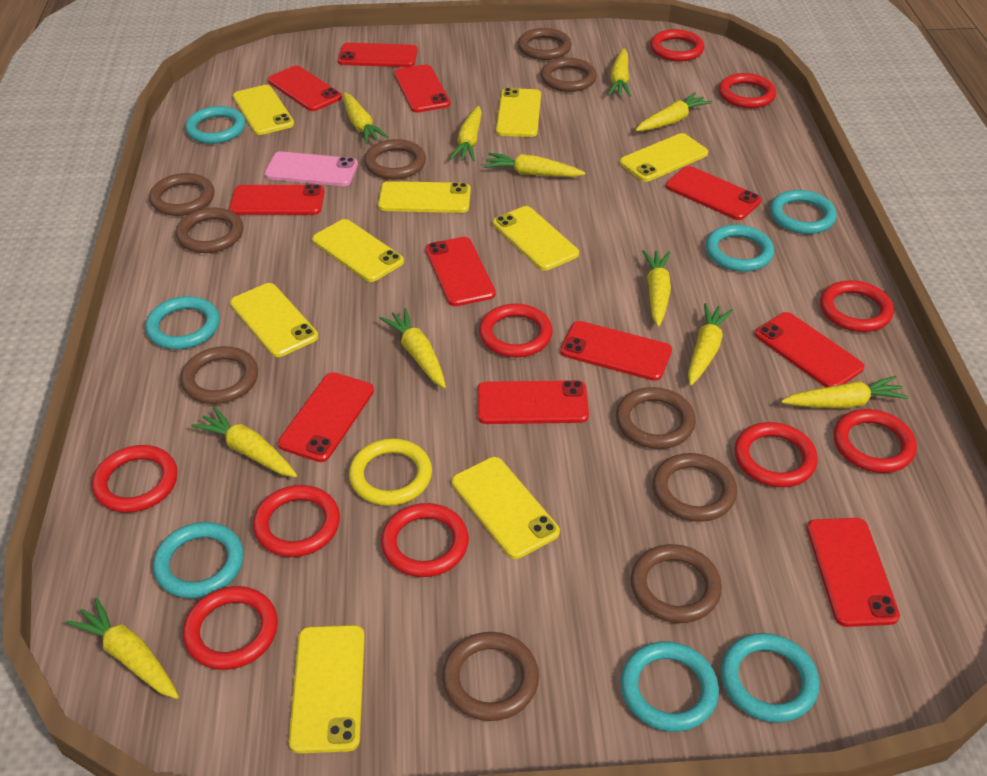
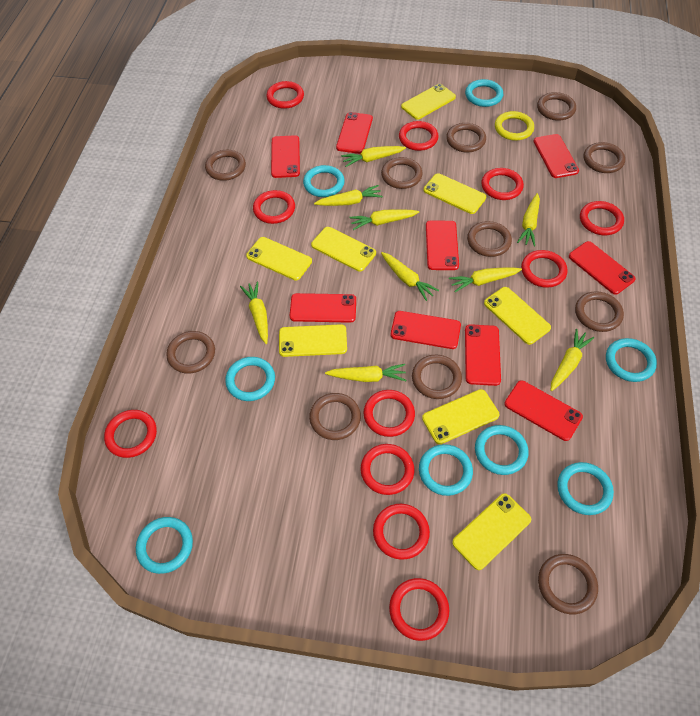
brown ring: [149,173,215,216] [176,208,243,253] [181,346,258,404] [364,139,426,179] [442,632,539,721] [518,28,572,60] [541,58,597,92] [616,387,696,449] [630,544,722,623] [653,453,737,522] = 10 -> [166,331,215,374] [205,150,246,181] [309,393,361,440] [381,157,423,189] [412,355,462,399] [446,123,486,153] [467,221,512,257] [537,92,576,121] [538,554,598,614] [575,291,624,332] [584,142,625,173] = 11
pink phone: [264,151,358,186] = 1 -> none = 0
red phone: [229,184,324,215] [268,66,342,111] [278,372,374,462] [338,43,418,67] [394,64,450,113] [425,237,496,306] [478,380,589,424] [560,321,672,381] [666,166,762,220] [755,312,865,387] [807,518,900,627] = 11 -> [271,135,300,178] [290,293,356,323] [336,112,373,154] [391,311,461,349] [426,221,459,270] [465,324,501,386] [504,380,583,441] [533,134,579,178] [569,241,635,295] = 9
red ring: [92,445,178,513] [183,586,278,670] [253,485,340,557] [381,503,469,577] [479,304,553,357] [650,29,705,62] [718,73,776,108] [734,422,818,487] [820,280,894,332] [833,409,917,473] = 10 -> [104,410,157,458] [253,190,295,224] [266,81,304,109] [361,444,414,495] [363,390,415,437] [373,504,430,560] [389,578,449,641] [399,121,438,151] [481,168,524,200] [521,250,568,288] [580,201,624,235] = 11
turquoise ring: [145,296,220,349] [153,522,244,598] [185,106,246,144] [620,641,719,732] [706,225,774,272] [721,633,819,723] [770,190,837,234] = 7 -> [136,517,193,574] [225,357,275,401] [303,165,345,197] [419,444,473,496] [465,79,503,107] [475,425,528,475] [557,462,614,515] [606,338,657,382] = 8
yellow carrot: [66,597,179,699] [191,406,297,477] [343,92,389,144] [379,308,446,388] [450,106,482,162] [483,153,585,177] [608,48,631,97] [635,92,712,131] [642,250,671,327] [688,303,733,386] [781,376,909,409] = 11 -> [240,281,268,344] [314,185,383,206] [325,364,406,382] [341,146,406,167] [349,209,419,230] [381,252,439,301] [449,268,522,292] [517,193,540,246] [550,329,594,391] = 9
yellow phone: [230,283,318,357] [233,85,294,135] [289,625,365,753] [312,219,404,282] [378,181,471,213] [452,457,560,559] [493,206,579,271] [496,88,541,137] [620,133,708,182] = 9 -> [246,237,312,280] [279,324,347,357] [311,227,376,271] [401,84,456,120] [422,389,500,444] [423,173,486,214] [452,493,531,570] [484,287,551,345] = 8

